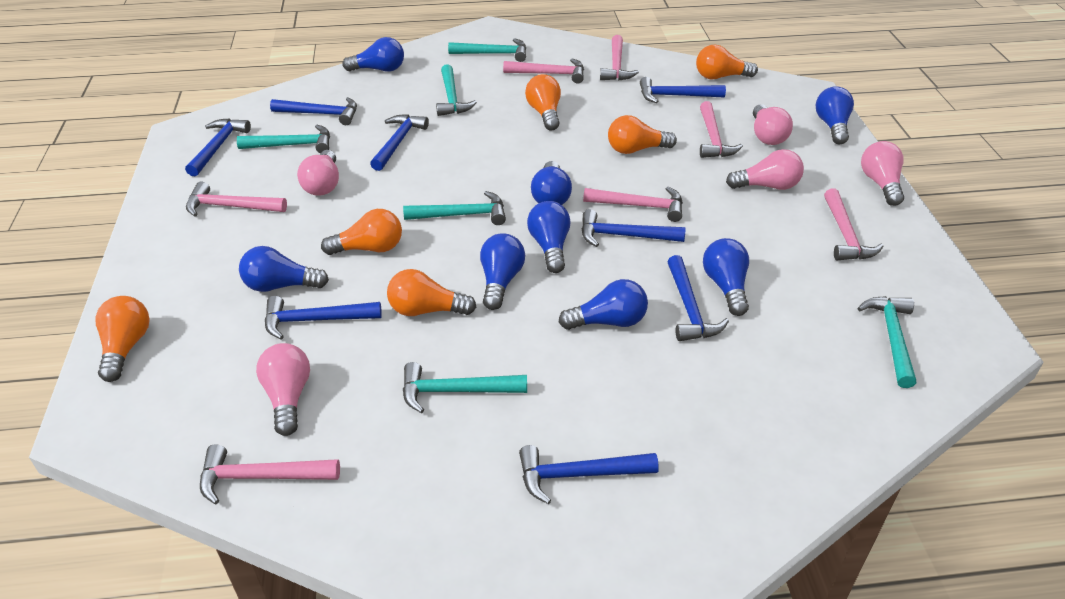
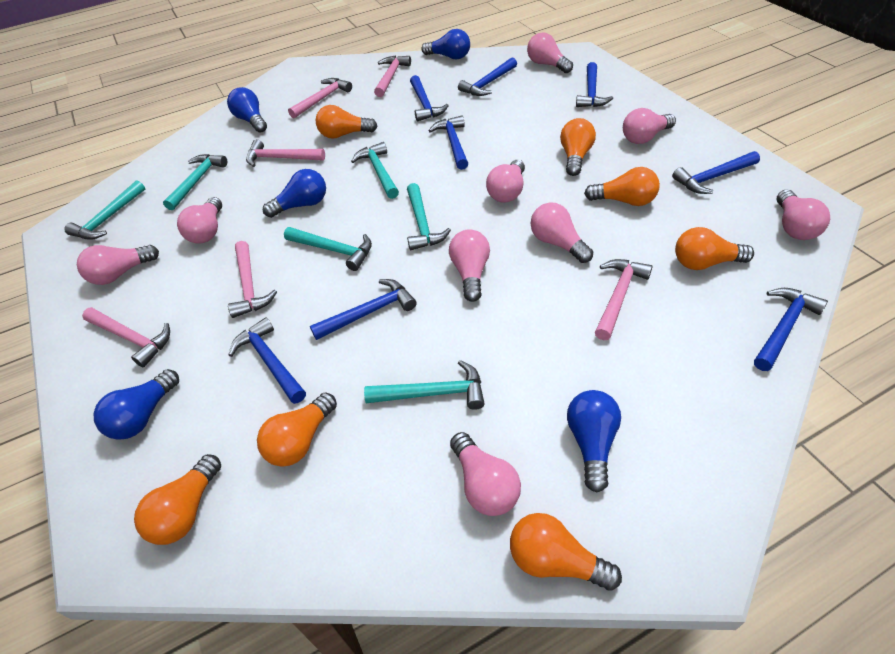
blue light bulb: [239,246,329,292] [343,37,404,72] [480,233,525,310] [527,201,571,273] [531,161,572,205] [559,279,648,330] [703,238,749,316] [815,86,854,144] = 8 -> [94,369,179,440] [227,87,267,133] [263,169,326,218] [421,29,470,60] [567,390,621,492] = 5
orange light bulb: [95,296,149,382] [321,209,402,255] [387,269,476,316] [525,74,561,131] [608,115,677,154] [696,44,758,79] = 6 -> [134,454,221,545] [257,392,337,467] [316,105,377,139] [510,513,622,590] [560,118,596,176] [584,167,660,206] [675,227,754,270] = 7
pink hammer: [186,182,287,217] [200,444,340,504] [503,58,584,83] [583,187,683,222] [600,35,639,81] [700,101,743,158] [824,189,883,260] = 7 -> [82,307,170,367] [228,241,277,318] [246,139,325,167] [288,78,352,118] [374,56,411,97] [595,259,653,340] = 6
pink light bulb: [256,343,310,436] [297,150,339,196] [726,149,804,190] [753,104,793,145] [861,141,904,206] = 5 -> [77,245,159,285] [177,197,222,244] [449,229,490,302] [450,432,521,516] [486,160,525,203] [527,32,573,73] [531,203,593,263] [623,108,676,144] [777,189,830,240] = 9

